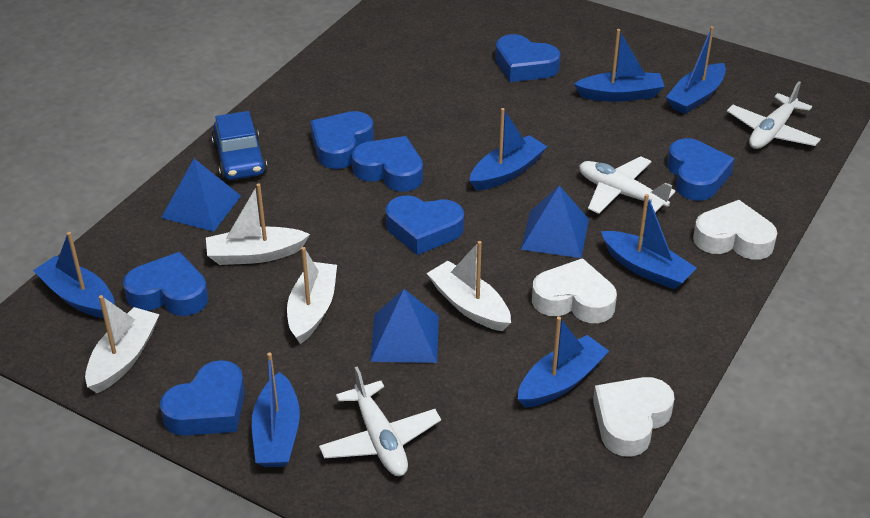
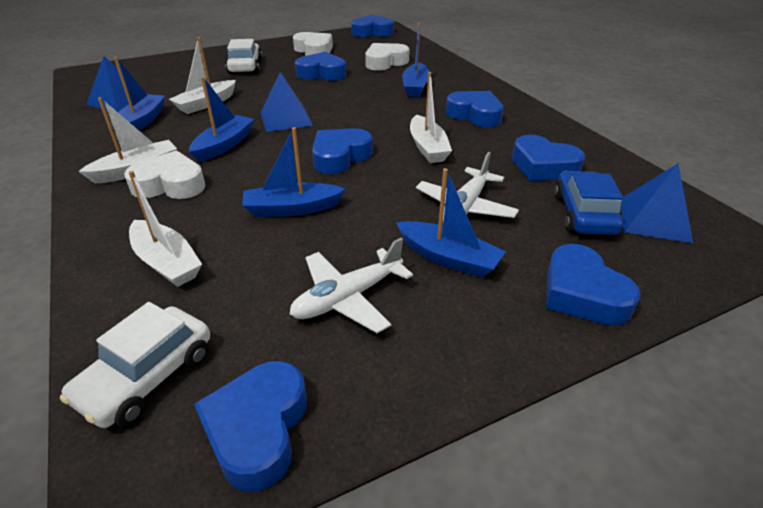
blue boat: [33,232,115,318] [252,353,300,467] [470,108,548,191] [518,317,609,408] [574,29,665,102] [601,194,697,289] [666,26,726,114] = 7 -> [112,57,165,130] [189,77,254,162] [242,127,345,217] [396,168,506,278] [402,23,430,97] = 5
white car: none = 0 -> [60,302,210,428] [226,39,262,74] = 2
white plane: [319,367,441,476] [579,156,676,214] [727,81,821,149] = 3 -> [290,238,413,333] [416,152,519,223] = 2

